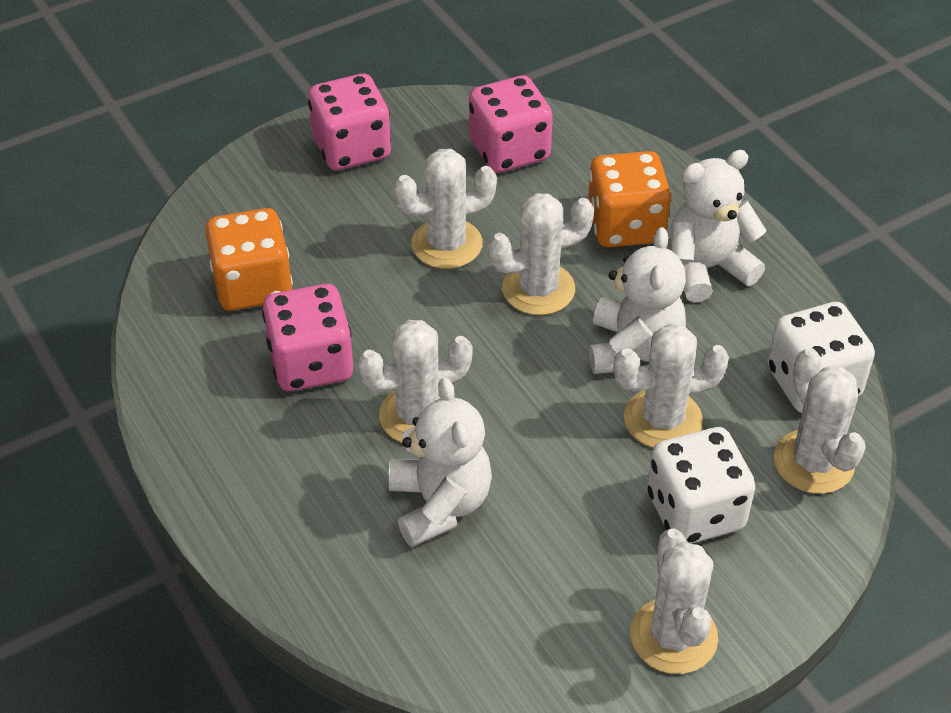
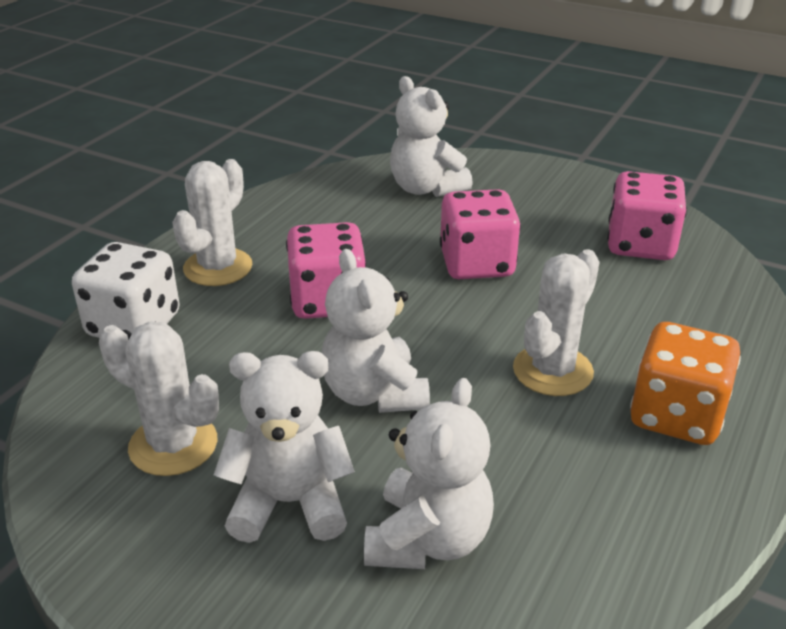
orange dice: [205,208,293,311] [588,151,672,247] = 2 -> [630,322,741,445] = 1
white cactus: [357,320,473,443] [393,149,497,269] [488,193,594,315] [613,323,729,448] [630,529,718,674] [774,348,866,494] = 6 -> [99,321,219,476] [172,159,252,286] [513,249,599,396] = 3
white dice: [647,427,755,544] [767,302,875,413] = 2 -> [72,242,180,340] = 1
white teddy bear: [389,378,492,547] [589,227,686,374] [670,150,766,303] = 3 -> [214,351,355,543] [322,249,430,413] [364,378,494,569] [390,76,473,197] = 4

